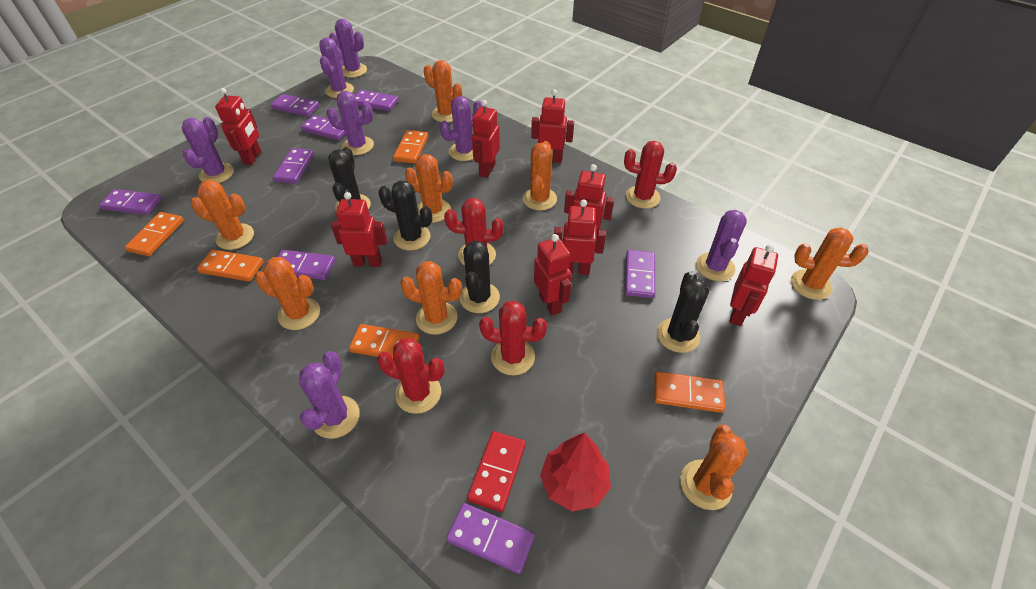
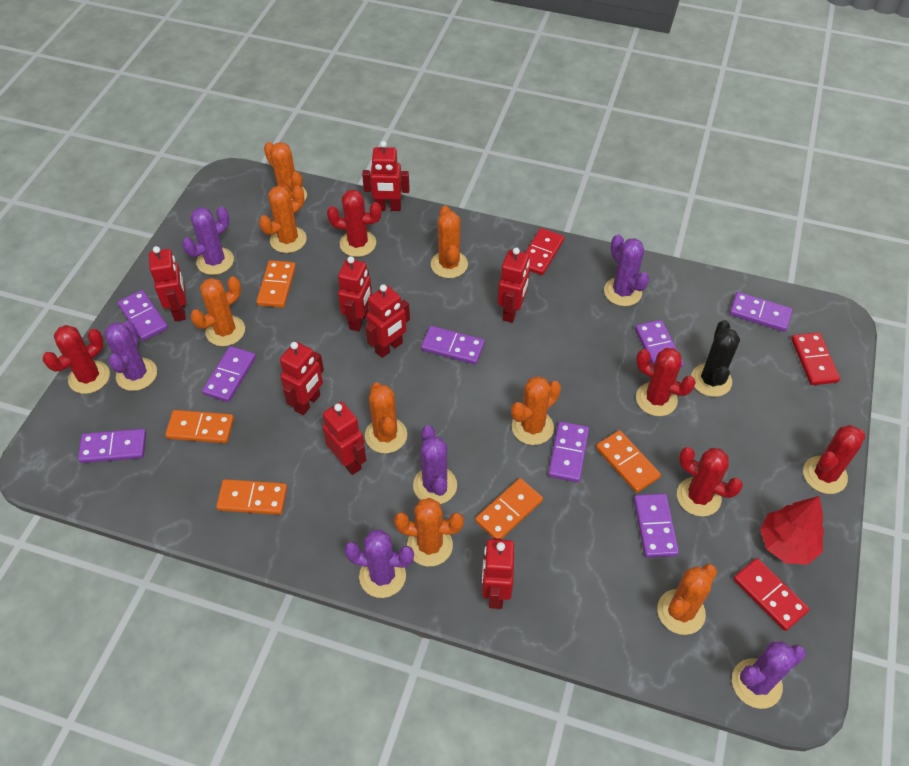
black cactus: [328,147,371,211] [378,181,432,250] [459,240,500,313] [657,271,709,353] = 4 -> [691,320,740,397] = 1
purple cactus: [182,117,234,183] [299,351,360,439] [319,37,354,98] [327,91,374,155] [329,19,367,78] [440,96,483,161] [696,210,747,281] = 7 -> [104,321,157,391] [182,207,234,275] [344,529,414,598] [413,425,457,504] [604,235,649,306] [732,641,806,709] = 6
red cactus: [377,338,445,414] [444,198,504,266] [479,301,547,375] [624,141,677,208] = 4 -> [43,325,110,394] [327,189,382,257] [636,348,696,416] [677,447,743,516] [803,425,866,494] = 5
red domino: [467,431,526,512] = 1 -> [525,228,564,275] [733,558,809,631] [791,332,840,385] = 3

